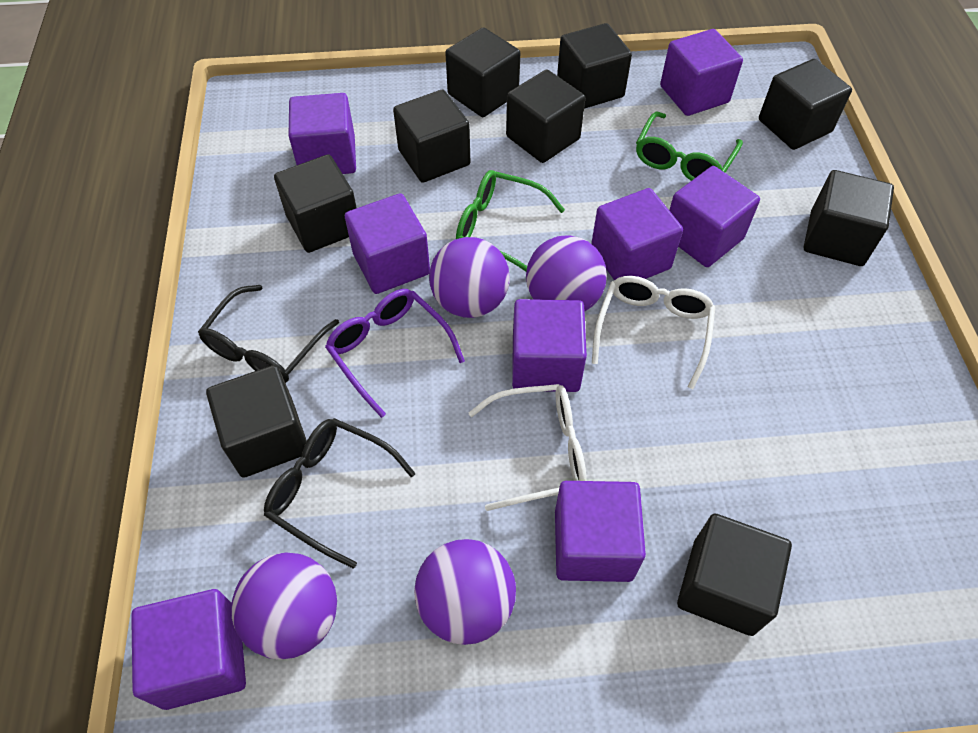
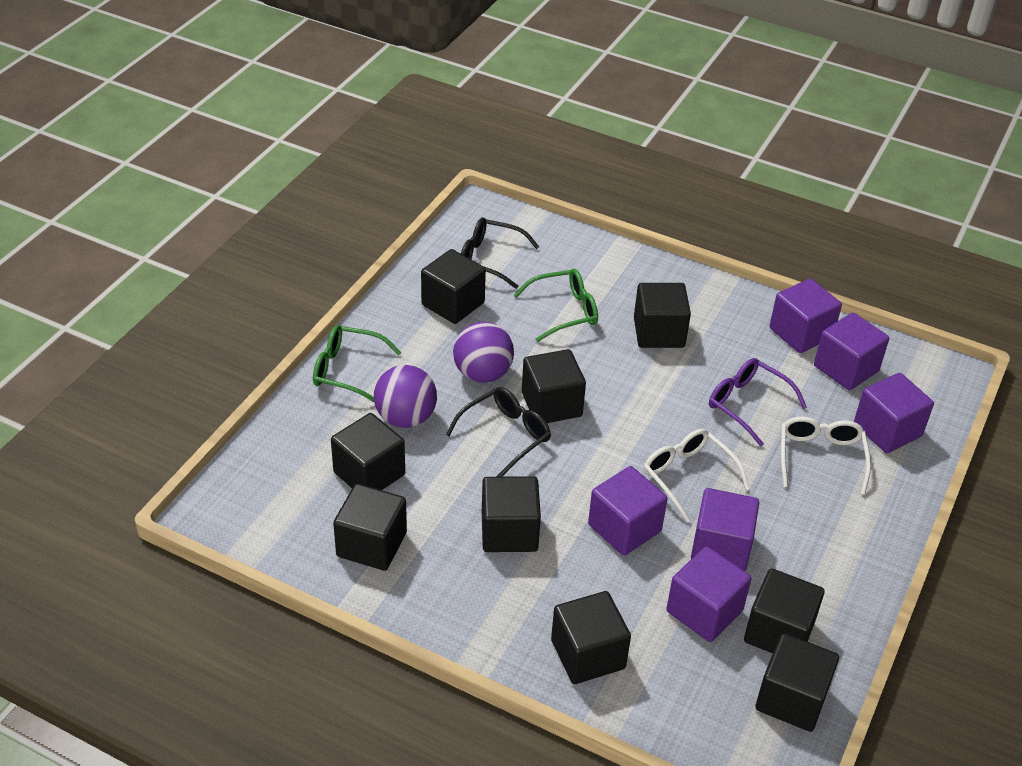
purple ball: [231,552,337,660] [414,539,516,645] [429,237,510,318] [526,235,607,311] = 4 -> [374,365,437,428] [453,322,514,383] = 2
purple cube: [131,589,246,710] [289,93,356,174] [345,193,430,294] [512,299,587,392] [555,481,646,582] [591,188,683,280] [660,29,743,116] [669,166,760,267] = 8 -> [588,466,667,556] [666,546,751,642] [691,488,759,571] [769,278,842,353] [814,312,889,390] [854,373,934,453] = 6

